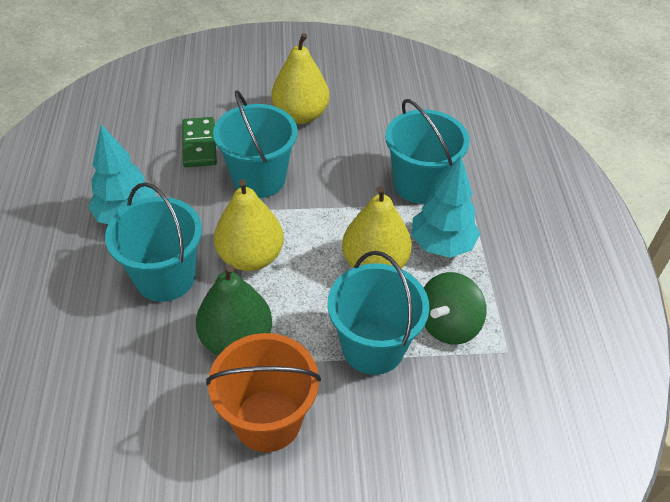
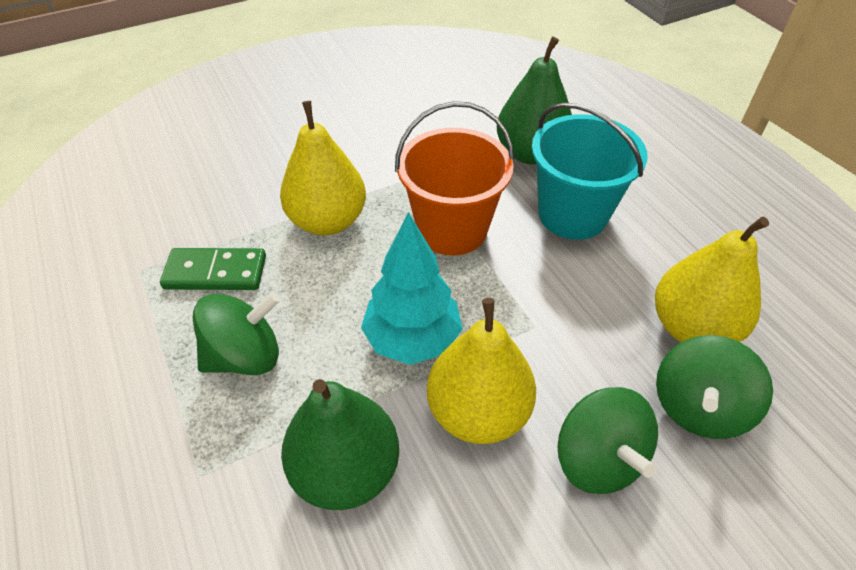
green pear: [196,265,272,355] = 1 -> [281,379,399,510] [497,36,572,164] = 2
green spinning top: [424,272,486,345] = 1 -> [193,292,280,375] [557,387,658,494] [656,335,773,439] = 3
turquoise bucket: [105,182,202,302] [213,90,297,198] [328,251,429,375] [385,99,470,204] = 4 -> [532,103,648,240] = 1
turquoise tree: [88,124,156,224] [411,155,480,258] = 2 -> [361,212,463,365] = 1

